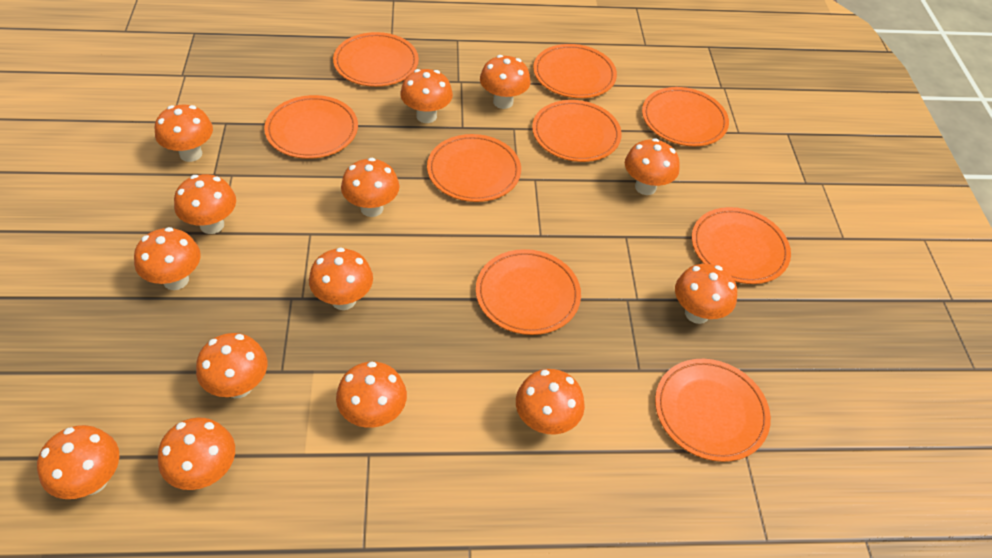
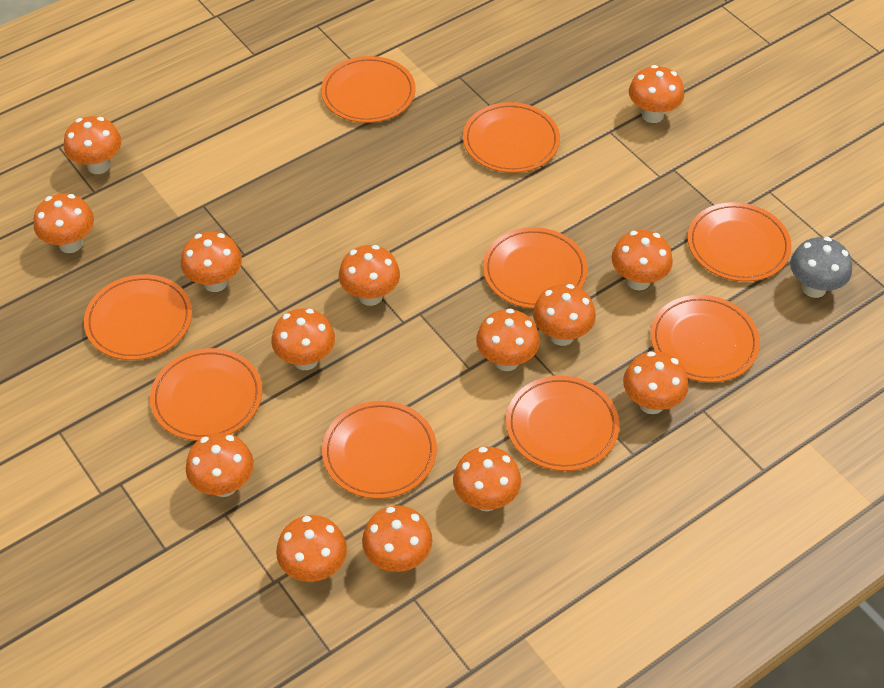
grey mushroom: none = 0 -> [790,237,852,298] = 1

